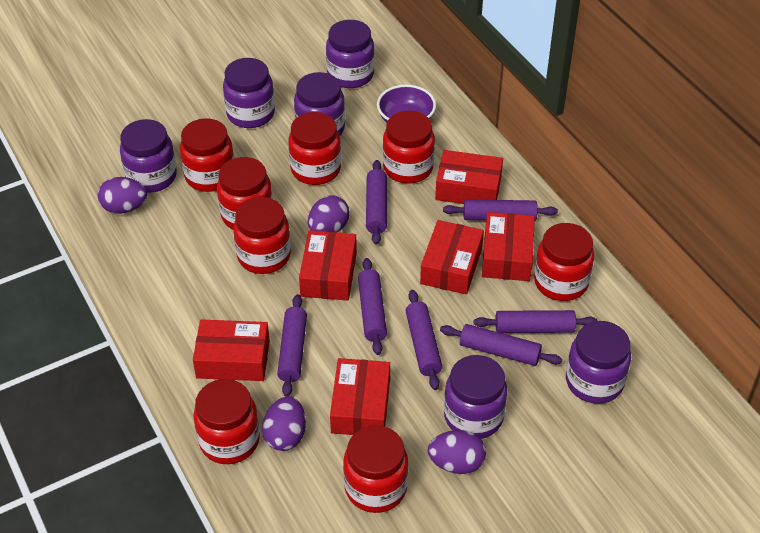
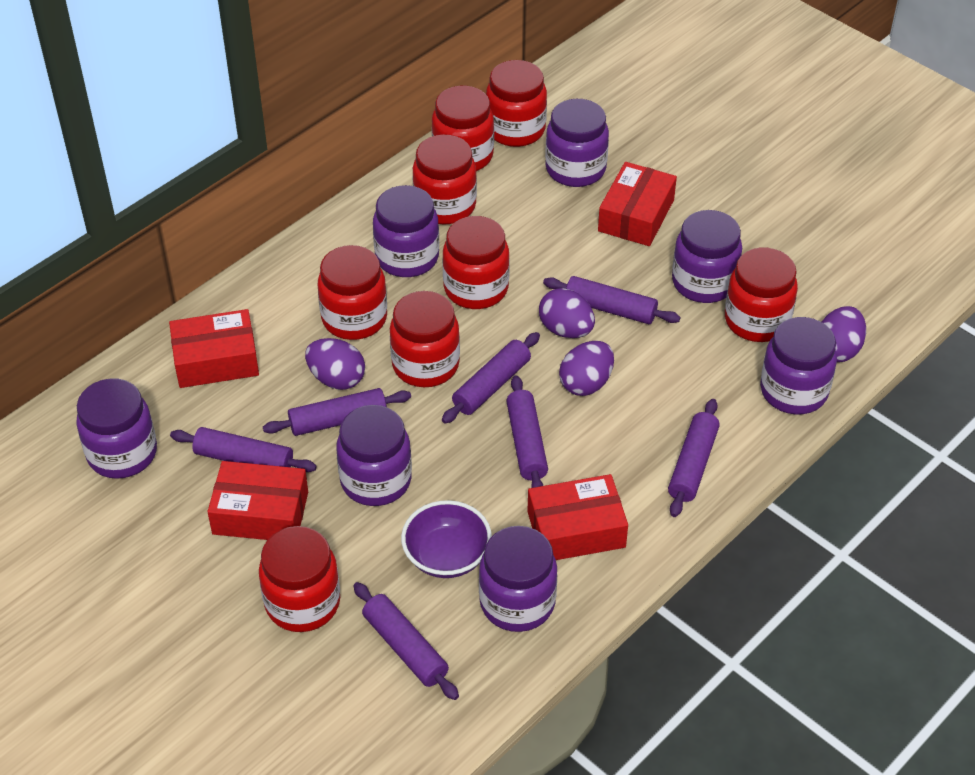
purple jar: [120,119,177,193] [223,58,275,128] [294,72,345,135] [326,20,375,88] [444,355,508,439] [566,321,631,404] = 6 -> [76,378,157,479] [336,405,412,506] [373,185,439,277] [479,526,557,632] [545,99,609,187] [672,210,742,303] [760,317,837,415] = 7
red box: [193,319,270,381] [299,230,357,301] [330,358,390,435] [420,220,484,294] [435,150,503,204] [482,212,535,281] = 6 -> [169,309,259,388] [207,461,308,540] [527,474,628,560] [598,162,677,246] = 4

